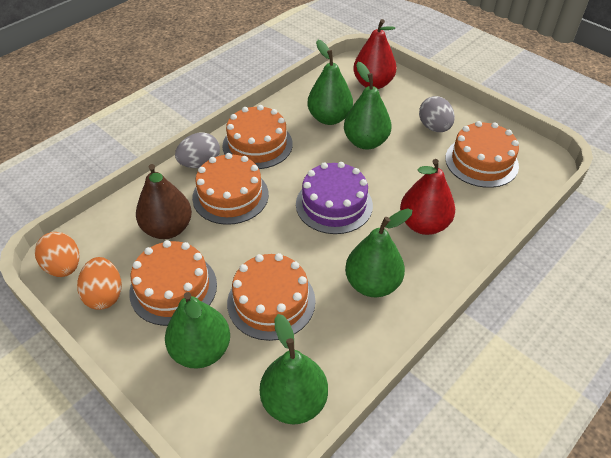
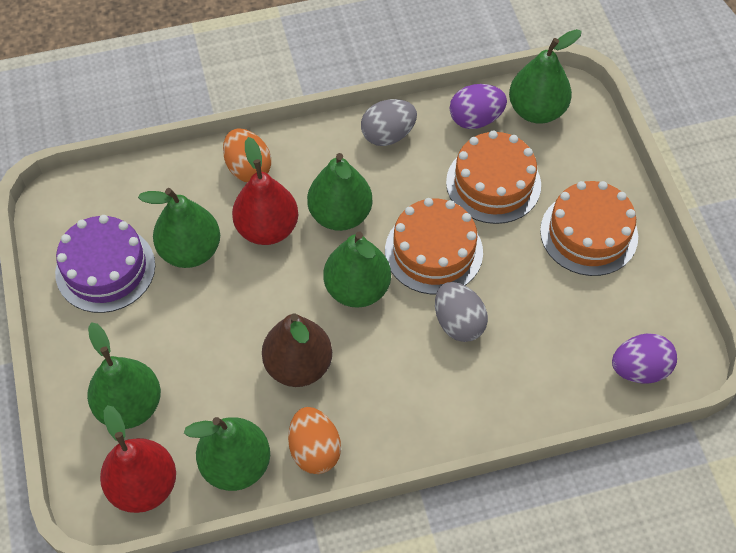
green pear: [165,292,230,369] [260,314,328,425] [307,40,353,125] [344,62,392,149] [345,208,412,297] = 5 -> [87,322,161,429] [138,188,220,268] [184,417,270,491] [307,153,373,231] [324,232,391,308] [509,29,582,124] = 6
orange cake: [129,240,217,326] [192,153,269,225] [222,105,293,169] [227,253,316,341] [445,121,519,188] = 5 -> [385,198,483,294] [446,131,541,224] [540,181,638,276] = 3
purple egg: none = 0 -> [450,84,507,129] [612,333,677,384] = 2

